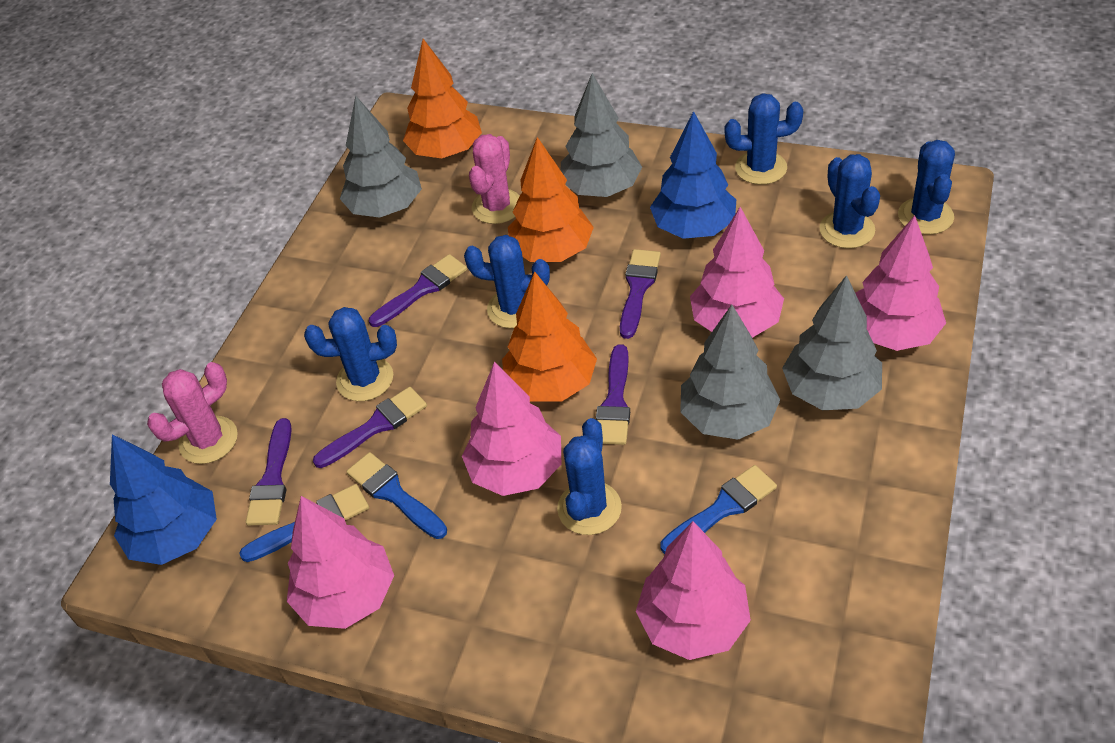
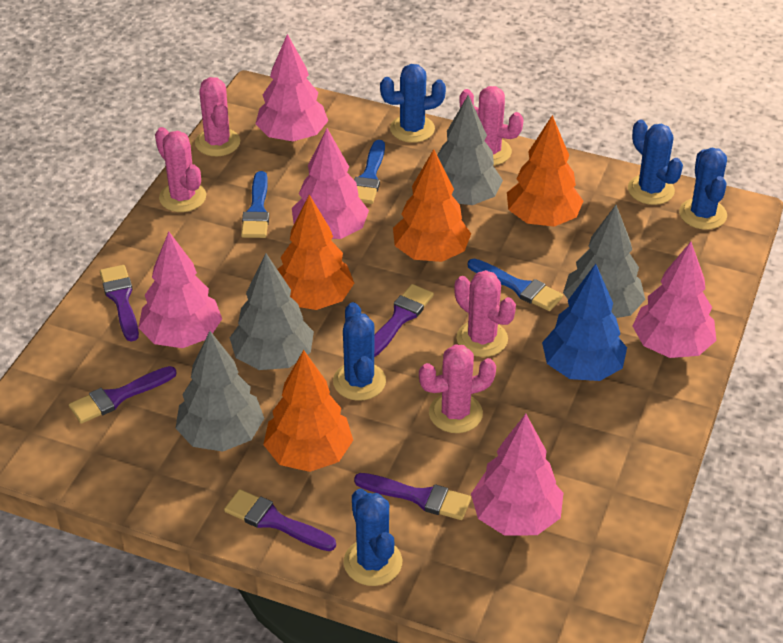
blue cactus: [304,307,397,401] [464,235,550,329] [557,418,622,535] [724,93,803,185] [819,154,880,248] [898,140,955,235] = 6 -> [333,302,386,401] [344,489,402,586] [380,64,446,143] [628,120,683,205] [679,147,727,230] = 5
blue tree: [110,434,217,565] [650,111,736,239] = 2 -> [542,264,627,381] = 1
orange tree: [403,39,482,158] [502,271,597,402] [508,137,594,262] = 3 -> [263,350,353,472] [277,195,354,310] [393,149,471,262] [507,115,583,227] = 4
pink cactus: [147,362,238,464] [469,134,520,224] = 2 -> [155,127,206,212] [195,77,240,156] [419,344,496,433] [454,270,516,357] [459,86,523,165] = 5

